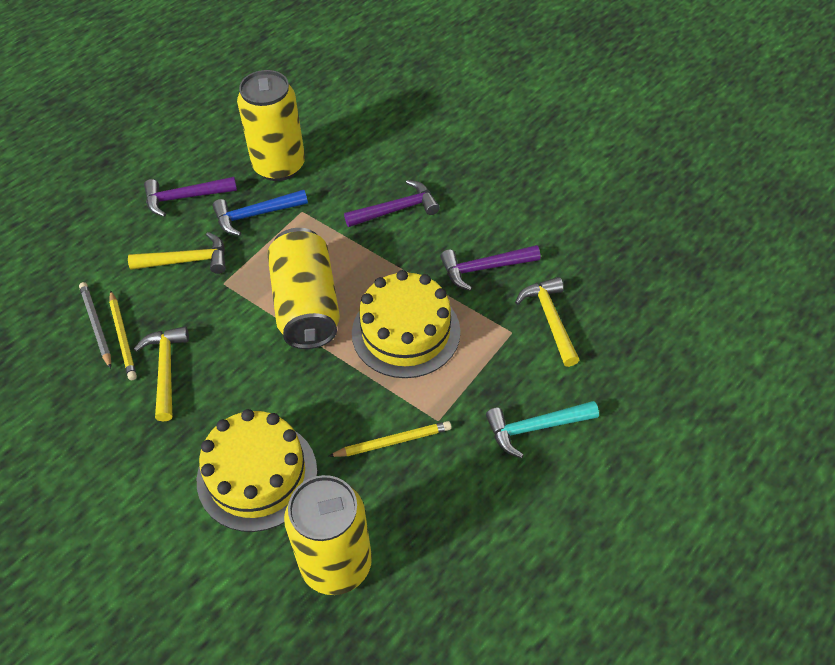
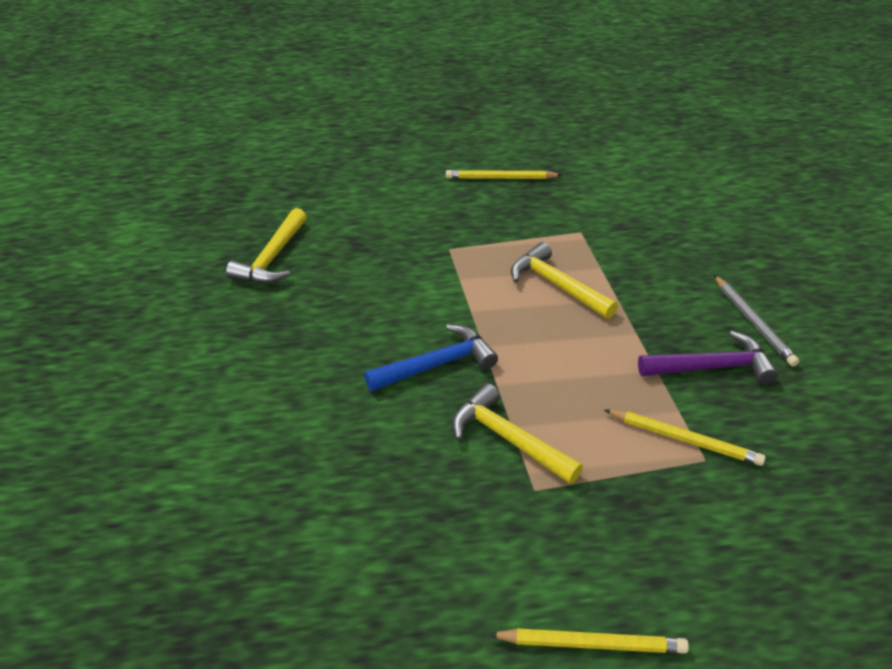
purple hammer: [144,177,237,217] [344,180,440,227] [440,245,541,291] = 3 -> [638,331,778,384] = 1
turquoise hammer: [486,401,599,458] = 1 -> none = 0
yellow cake: [197,409,317,532] [352,270,460,378] = 2 -> none = 0
yellow can: [237,70,305,181] [267,228,340,349] [284,475,372,595] = 3 -> none = 0
yellow pencil: [109,290,137,380] [328,421,451,457] = 2 -> [446,170,561,179] [488,628,689,654] [604,410,766,466] = 3

